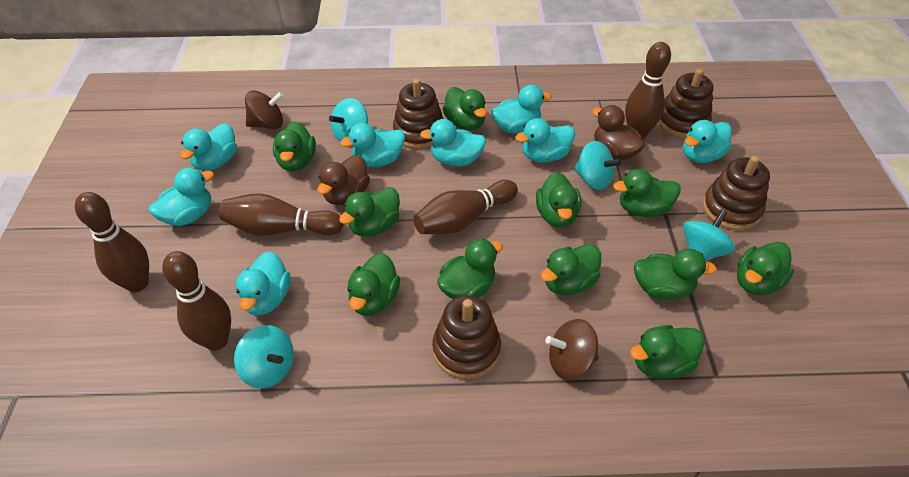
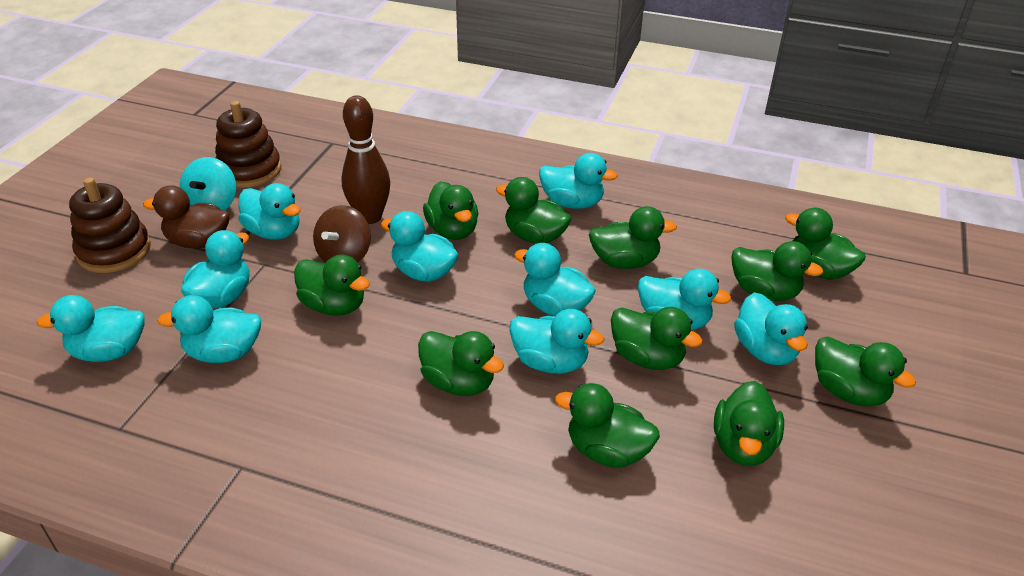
brown bowling pin: [75,192,149,292] [162,251,231,351] [219,193,344,236] [413,180,518,234] [625,42,671,139] = 5 -> [341,96,390,224] = 1
brown duck: [317,155,370,205] [592,105,645,160] = 2 -> [143,185,230,248] = 1
brown spinning top: [245,90,284,129] [545,319,599,380] = 2 -> [313,205,371,263] = 1
brown stacking toy: [393,79,444,149] [432,295,501,380] [658,69,714,139] [702,156,770,231] = 4 -> [69,178,151,273] [215,101,281,188] = 2
turquoise duck: [149,168,214,226] [180,123,237,171] [236,251,290,316] [340,123,405,167] [420,119,486,166] [491,85,551,134] [515,118,575,163] [683,120,731,163] = 8 -> [36,295,145,362] [157,295,261,363] [181,230,250,308] [238,183,300,240] [381,211,458,282] [509,309,604,374] [514,243,596,316] [539,153,618,209] [638,269,731,330] [734,292,808,365] = 10
turquoise spinning top: [234,325,294,388] [329,98,368,142] [574,141,622,190] [683,209,735,261] = 4 -> [180,157,236,210] = 1

